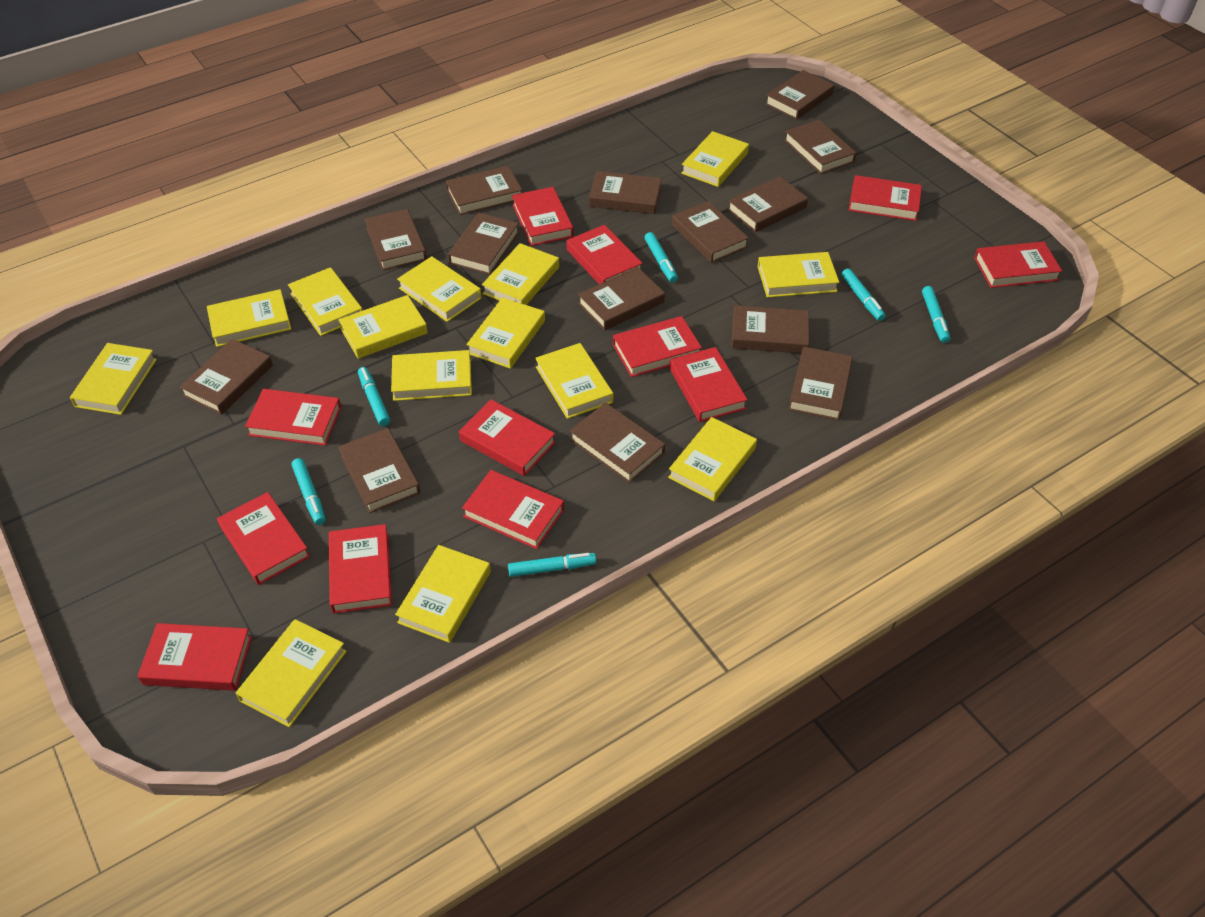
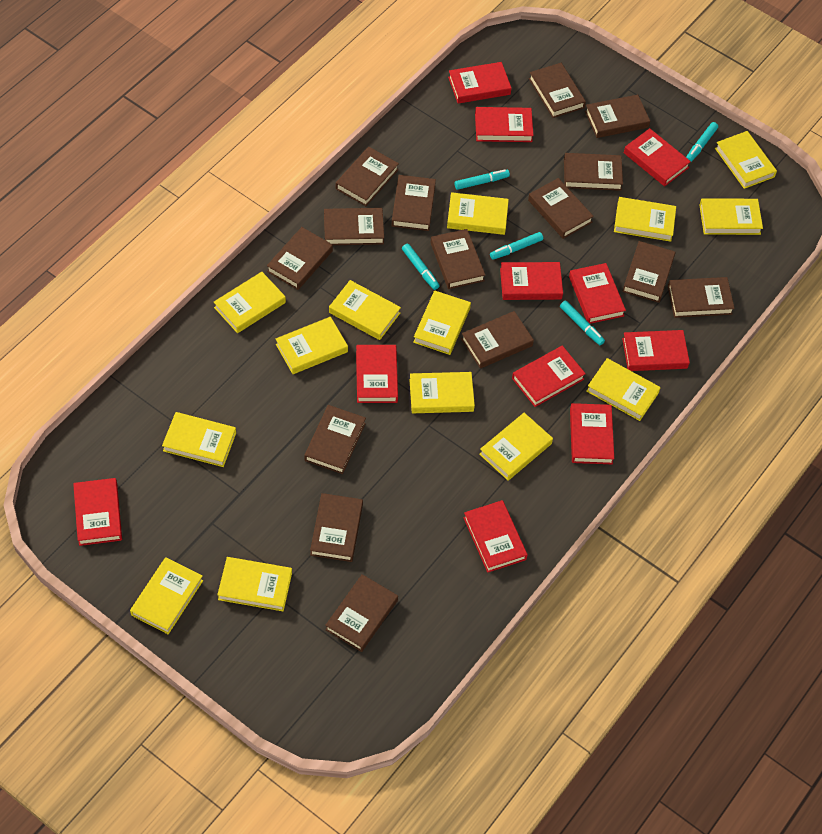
brown book: [179,339,273,415] [338,428,420,513] [365,209,427,270] [446,166,522,215] [448,213,519,275] [570,403,665,483] [578,267,665,331] [589,171,662,214] [672,201,749,263] [727,176,808,232] [731,305,809,353] [765,70,834,120] [784,120,856,174] [788,347,853,420] = 14 -> [267,227,333,290] [304,405,366,474] [310,493,363,562] [324,208,384,245] [325,574,398,652] [336,147,399,206] [392,175,436,231] [430,229,485,289] [461,311,534,369] [528,178,594,239] [529,63,586,118] [564,153,623,191] [585,95,650,138] [622,241,676,303] [668,277,735,318] = 15
red book: [137,623,252,691] [217,492,310,585] [245,389,341,446] [329,524,392,614] [459,399,556,476] [462,470,564,549] [512,187,574,246] [566,225,643,284] [613,316,702,377] [670,347,748,422] [849,175,922,221] [974,241,1062,288] = 12 -> [73,478,122,546] [356,345,398,403] [448,62,512,104] [463,500,528,573] [475,107,534,142] [500,262,563,300] [512,346,586,407] [569,263,626,324] [570,403,614,464] [622,330,690,371] [624,128,691,186] = 11
turquoise marker: [291,458,326,525] [358,367,390,426] [508,553,596,577] [645,232,678,282] [842,268,886,321] [922,286,950,343] = 6 -> [402,244,439,290] [454,169,510,190] [490,232,543,260] [560,301,605,345] [686,122,718,162] = 5

